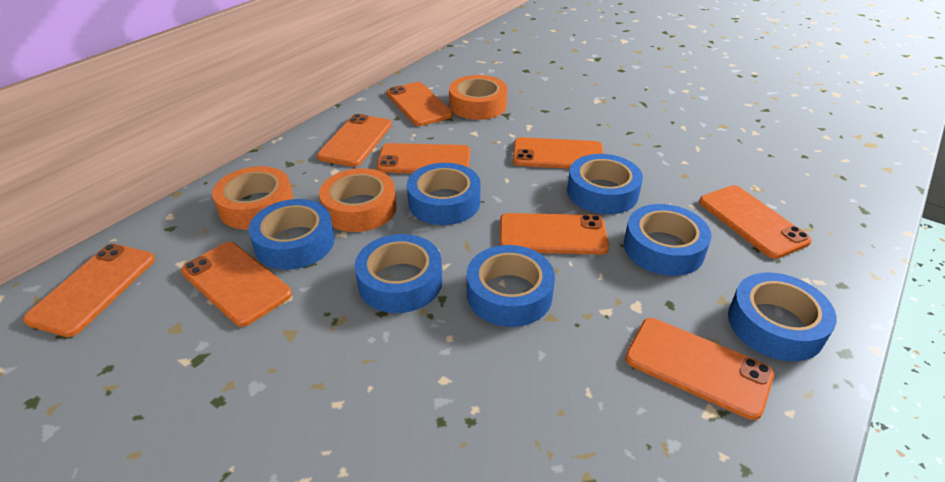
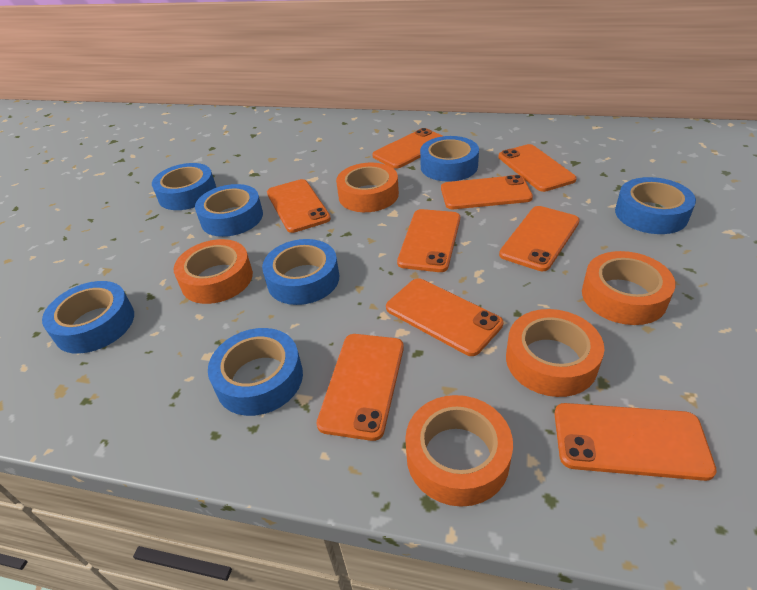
orange tape: [212,166,294,230] [319,168,396,232] [449,75,507,120] = 3 -> [174,239,253,304] [336,163,399,212] [405,395,513,507] [506,309,604,397] [582,251,675,325] = 5

